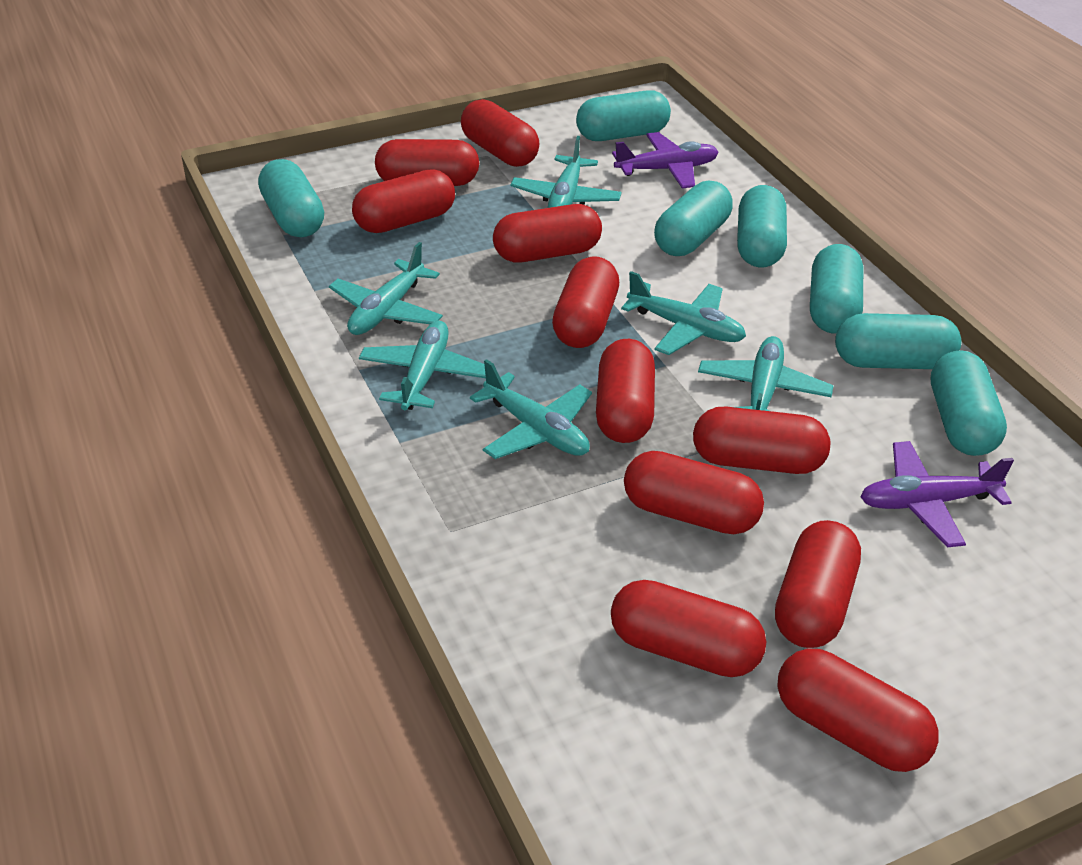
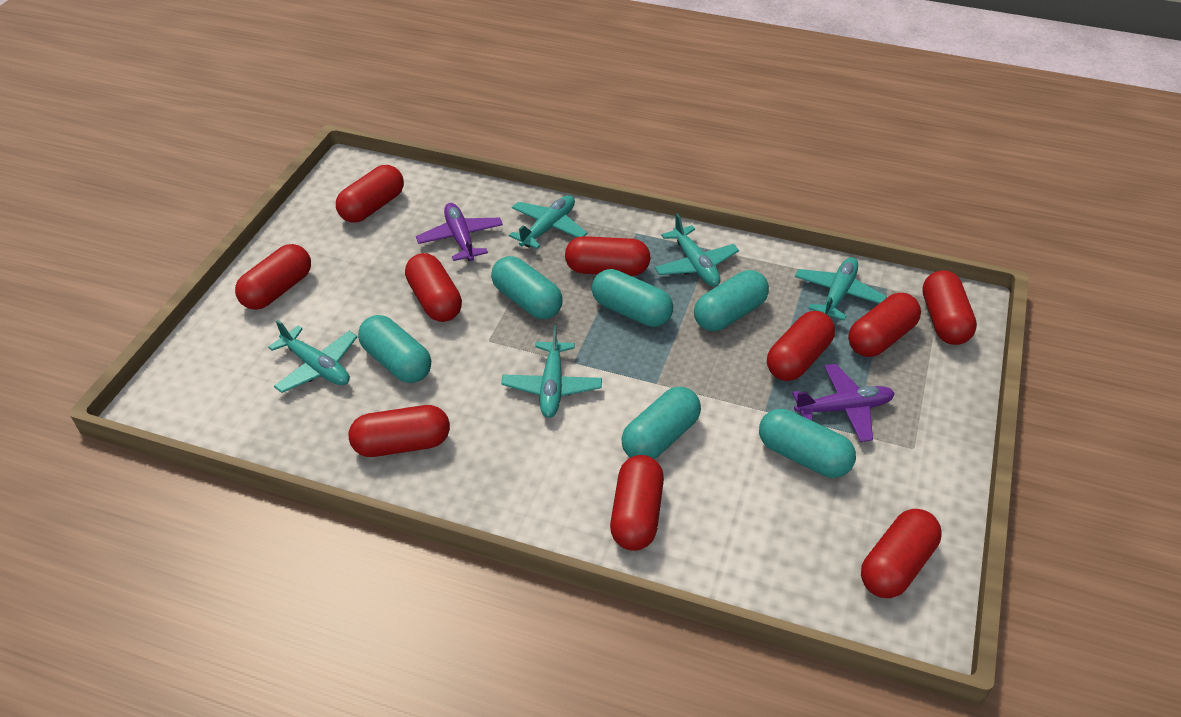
red capsule: [352,169,455,233] [375,139,479,186] [461,99,540,167] [493,204,602,263] [552,257,619,348] [596,339,655,443] [611,580,766,677] [624,451,764,534] [693,407,830,474] [775,520,861,648] [777,649,938,772] = 11 -> [235,244,311,310] [336,165,404,223] [349,405,450,457] [405,253,462,322] [565,236,651,276] [610,455,664,551] [767,311,835,381] [848,293,921,357] [861,509,942,598] [922,270,977,345] = 10
turquoise capsule: [258,159,324,237] [576,90,671,141] [654,181,733,256] [737,185,787,268] [810,244,863,334] [835,313,961,369] [931,350,1007,456] = 7 -> [358,315,431,383] [491,256,563,319] [592,269,673,327] [621,387,701,459] [694,270,769,331] [759,409,856,478] = 6
turquoise plane: [329,242,443,335] [359,321,486,410] [470,359,592,459] [510,136,622,208] [621,271,746,355] [698,336,833,411] = 6 -> [268,320,357,393] [501,325,602,418] [509,195,588,249] [654,213,739,287] [795,257,887,321] = 5

